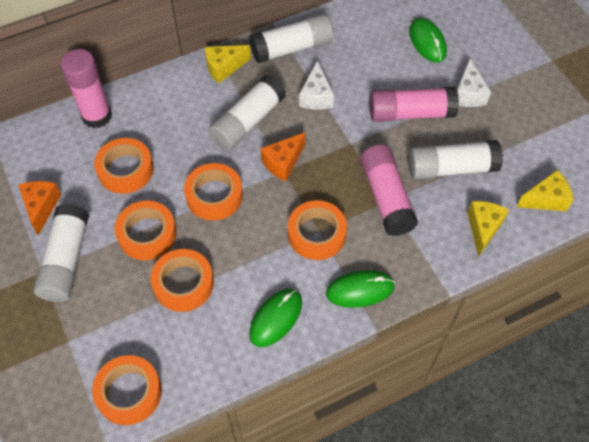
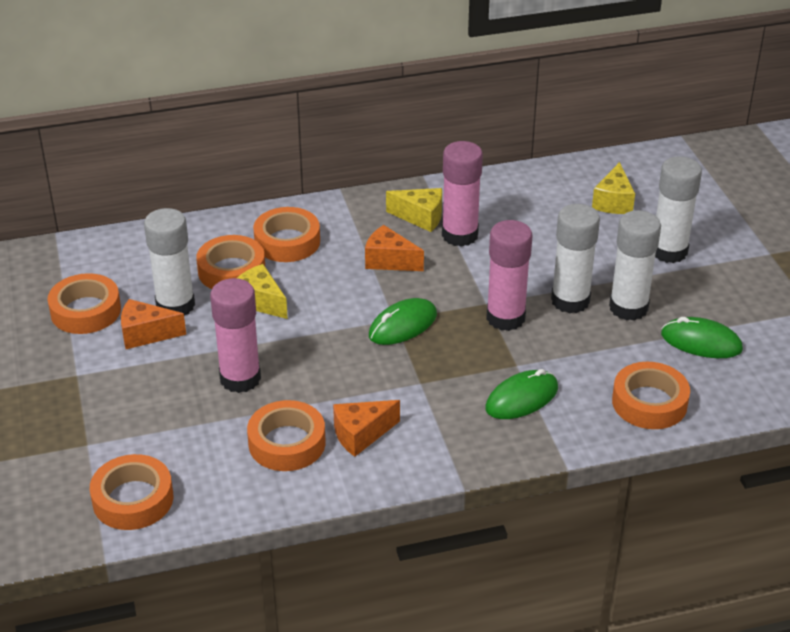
orange cheese: [18,181,61,236] [261,132,306,181] = 2 -> [121,299,186,349] [333,400,400,457] [365,225,424,271] = 3
white cheese: [299,60,334,110] [457,59,491,107] = 2 -> none = 0

